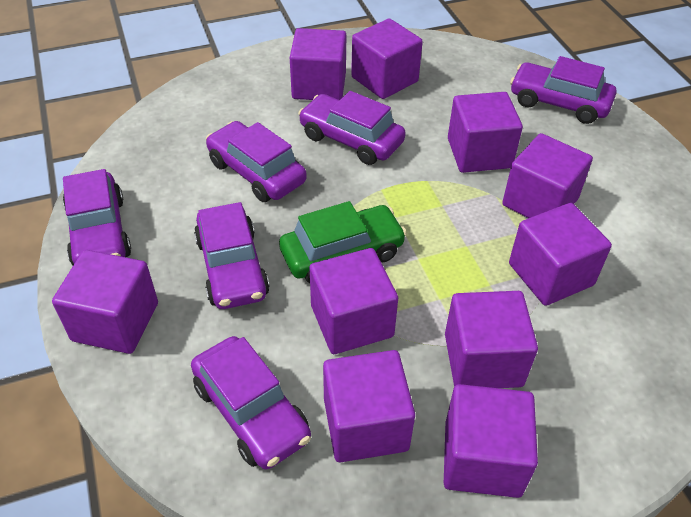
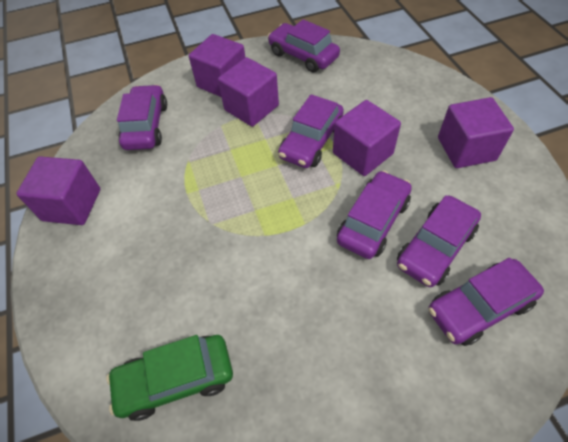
purple cube: [52,250,158,354] [290,28,346,100] [309,248,398,354] [323,350,415,462] [351,18,423,99] [444,384,538,498] [445,291,538,388] [448,92,523,173] [502,133,593,218] [509,203,612,306] = 10 -> [16,156,100,225] [189,34,245,97] [218,57,279,127] [333,100,401,176] [438,97,514,168] = 5

